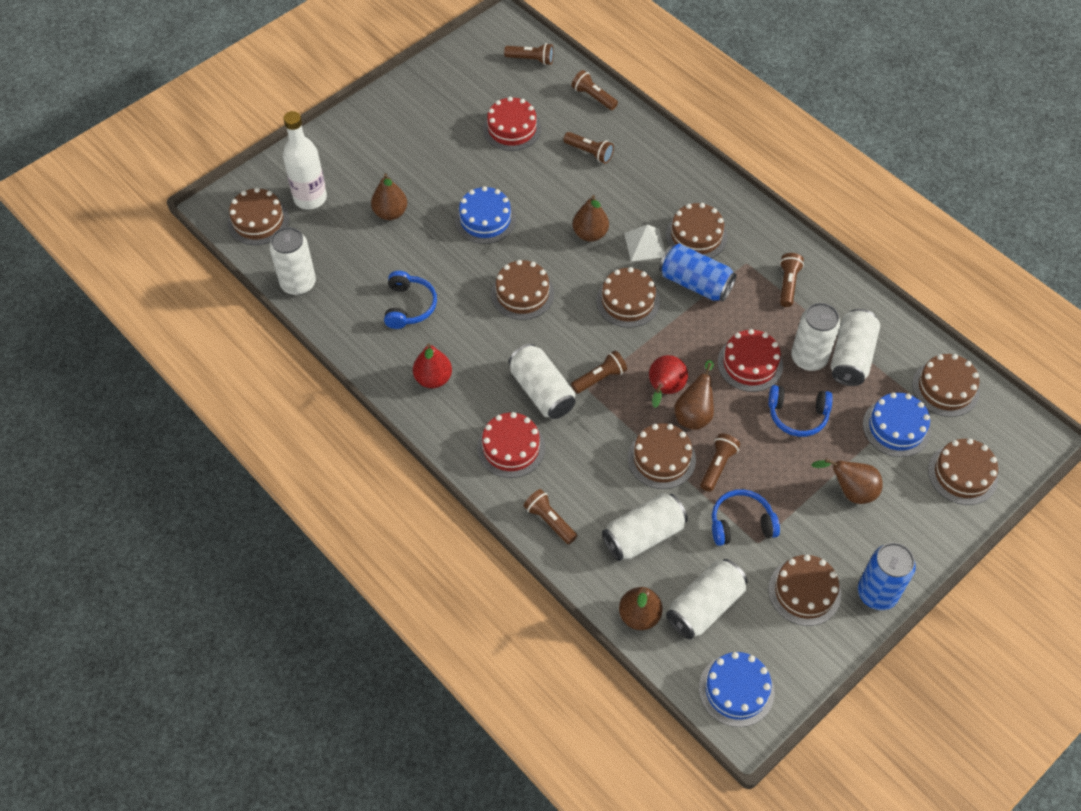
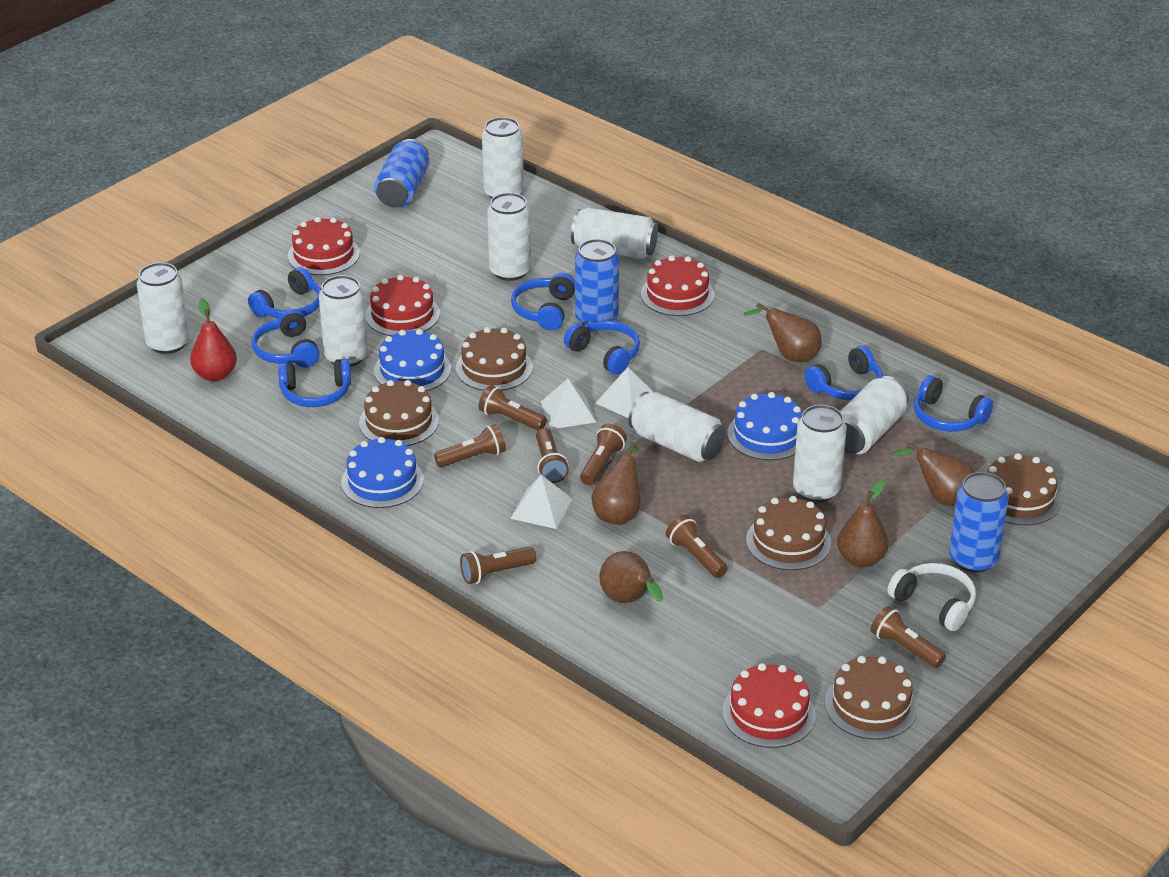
blue can: [659,244,737,302] [858,543,916,610] = 2 -> [374,139,429,207] [575,239,619,326] [949,472,1009,573] = 3
blue headphones: [384,271,437,329] [712,489,780,546] [768,385,833,437] = 3 -> [248,267,321,319] [252,309,320,368] [278,359,351,407] [511,273,575,330] [564,320,640,375] [805,346,883,400] [914,375,993,432] = 7
brown cake: [228,188,289,245] [491,260,554,320] [596,267,660,328] [628,423,696,489] [666,203,727,258] [768,555,841,626] [912,354,979,417] [928,439,998,505] = 8 -> [359,380,439,446] [456,327,533,391] [746,496,831,570] [825,656,918,740] [987,453,1061,526] = 5
red cake: [477,412,545,478] [483,97,541,151] [718,329,783,392] = 3 -> [288,217,360,275] [366,275,440,336] [641,256,714,316] [722,663,816,748] = 4
red pear: [413,343,452,388] [649,355,688,408] = 2 -> [190,298,237,381] = 1
white bottle: [283,111,327,209] = 1 -> none = 0
white can: [269,227,316,295] [509,344,576,419] [602,493,688,561] [666,559,748,639] [791,303,840,371] [831,309,880,386] = 6 -> [137,262,190,354] [319,275,368,367] [482,117,524,199] [487,193,531,281] [571,208,658,259] [629,392,725,462] [793,405,846,503] [840,376,909,454] = 8
white headphones: none = 0 -> [887,563,976,631] = 1
white pyramid: [624,224,665,262] = 1 -> [510,475,572,529] [541,379,596,429] [595,367,654,418] = 3

